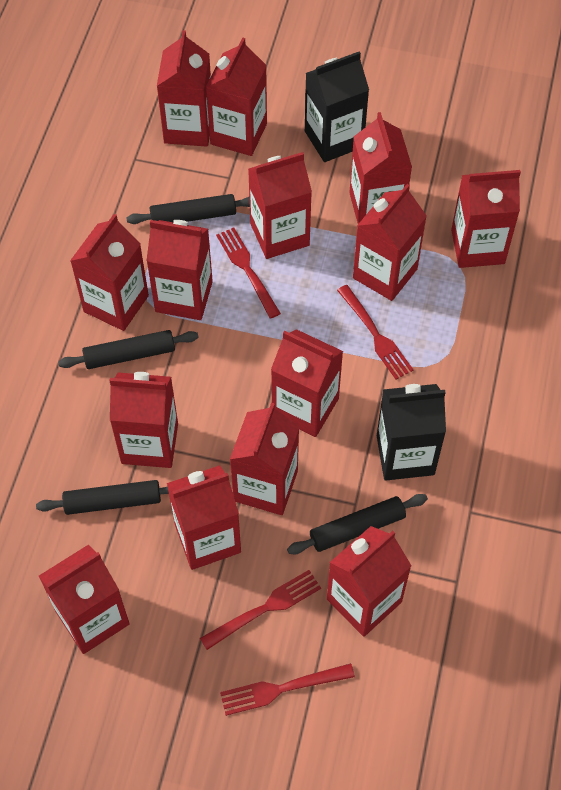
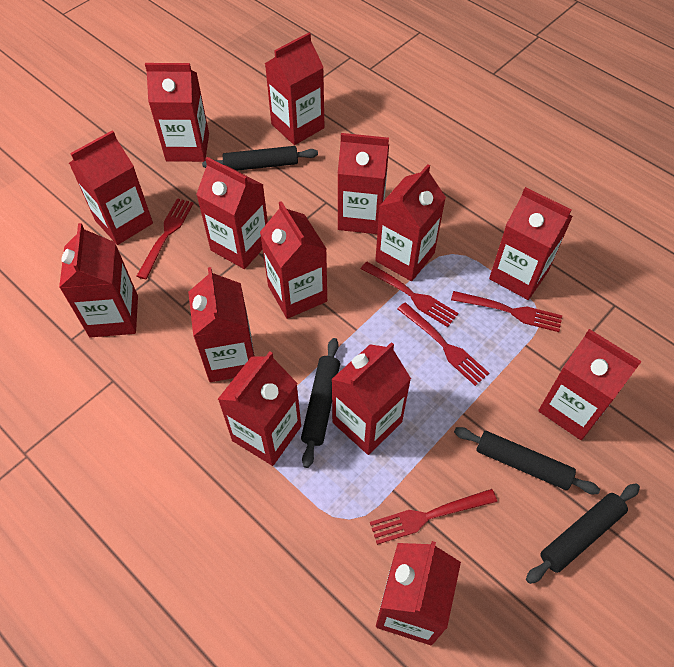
black carton: [305,51,369,162] [377,384,446,481] = 2 -> none = 0
red fork: [200,570,321,650] [216,228,281,319] [220,663,355,716] [337,285,414,380] = 4 -> [137,198,194,279] [361,262,459,327] [370,489,497,545] [397,302,489,386] [451,291,562,332] = 5

